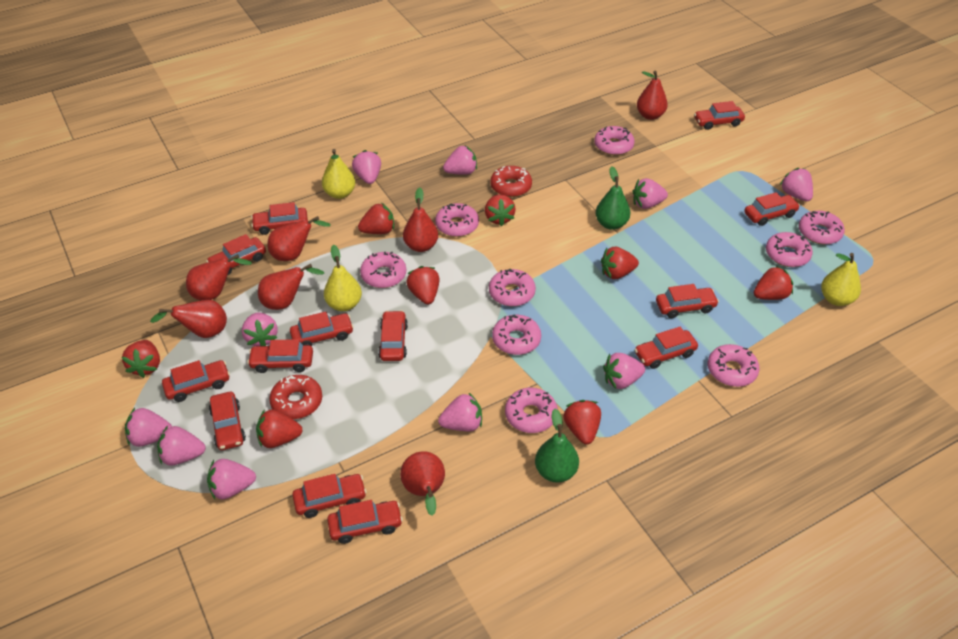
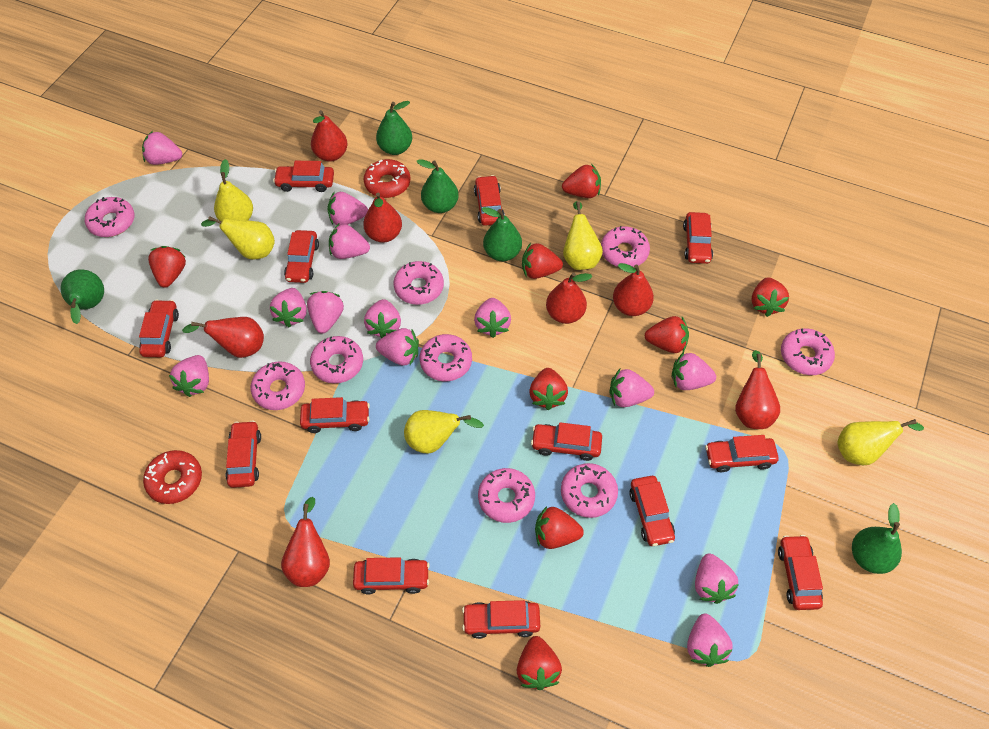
green pear: [535,409,579,483] [596,166,630,230] = 2 -> [61,269,104,324] [376,101,412,155] [417,159,459,213] [482,207,522,261] [852,503,902,574] = 5
pink strawberry: [125,408,172,447] [157,426,206,466] [207,459,256,499] [242,312,278,346] [352,150,381,184] [438,393,482,431] [443,145,477,175] [603,353,645,389] [632,178,668,209] [780,168,813,201] = 10 -> [142,131,182,165] [169,355,209,397] [270,288,307,328] [307,291,344,334] [328,192,368,225] [329,224,370,259] [364,299,401,338] [376,328,419,366] [474,298,511,338] [610,369,654,407] [672,352,716,390] [687,614,733,667] [695,553,739,604] = 13
yellow pear: [322,149,355,199] [324,245,362,311] [821,253,861,306] = 3 -> [201,216,275,259] [214,159,253,221] [404,410,484,454] [563,201,603,270] [837,419,924,465] = 5

